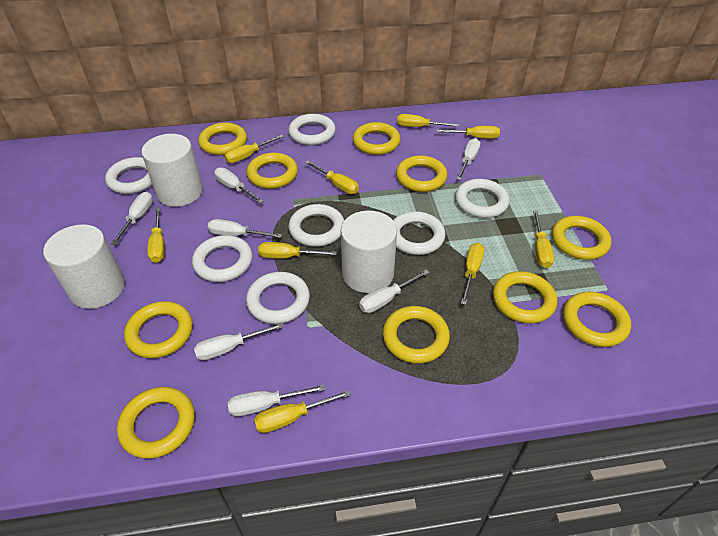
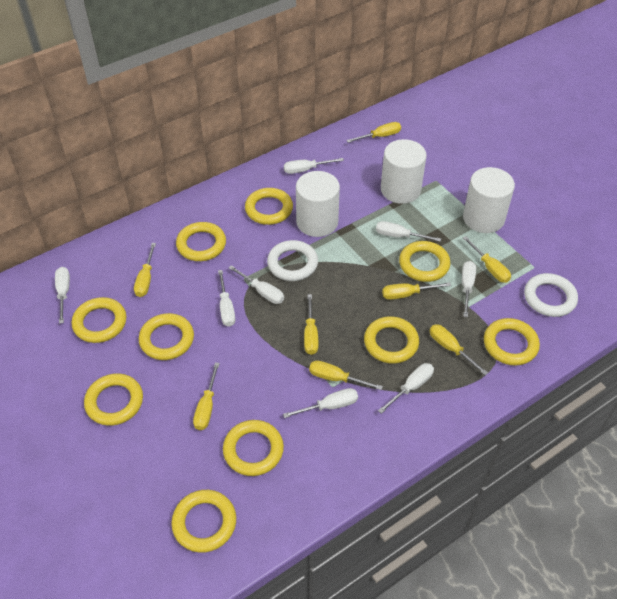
white ring: [105,157,152,194] [192,235,252,282] [246,272,310,324] [289,114,336,145] [289,204,344,247] [393,211,445,255] [455,179,510,218] = 7 -> [267,240,318,281] [524,273,578,317] = 2
white screwdriver: [111,192,153,245] [194,323,284,360] [208,219,282,238] [214,168,264,203] [228,385,326,416] [359,270,429,313] [457,138,480,180] = 7 -> [55,267,70,324] [218,270,235,327] [229,265,284,304] [283,388,358,418] [284,158,344,174] [376,221,441,242] [378,363,434,414] [462,261,476,317] = 8
yellow screwdriver: [147,207,165,263] [224,135,284,163] [254,390,351,433] [258,242,337,259] [305,161,359,194] [397,114,459,127] [436,126,500,139] [461,243,484,305] [533,211,554,268] = 9 -> [134,243,156,297] [193,362,220,430] [304,294,319,355] [309,360,383,390] [346,122,401,143] [382,282,451,300] [430,324,488,375] [463,236,511,283] = 8

